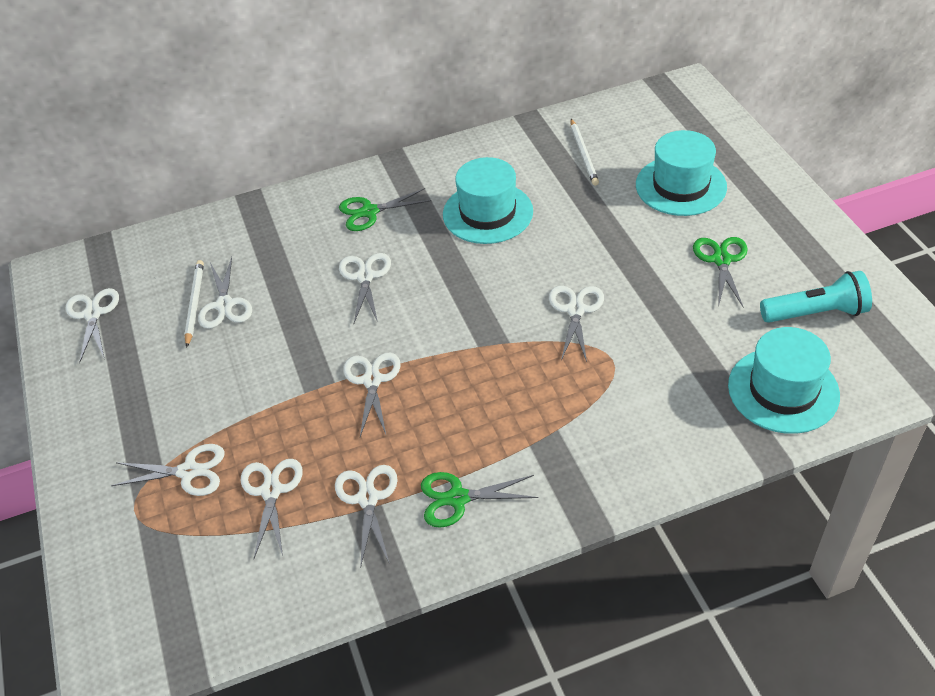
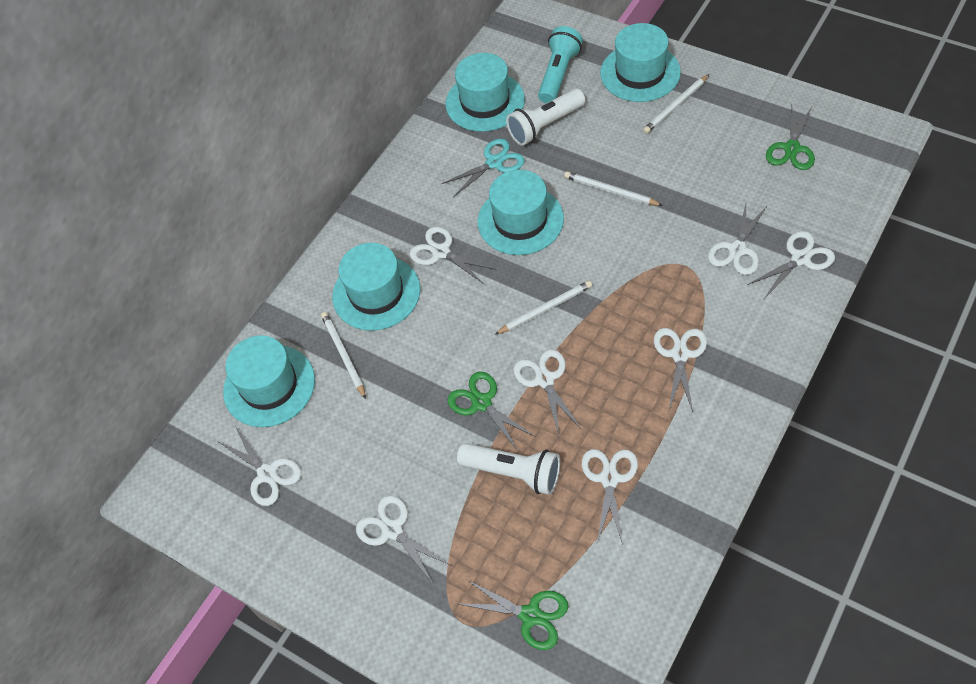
turquoise hat: [443,157,533,244] [636,130,727,216] [728,327,840,434] = 3 -> [223,335,315,427] [332,243,420,331] [445,53,525,132] [478,170,564,255] [600,23,681,102] = 5
turquoise scissors: none = 0 -> [442,139,525,197] = 1
white flashlight: none = 0 -> [457,443,560,495] [506,89,585,146] = 2
white pencil: [184,260,204,348] [571,119,599,186] = 2 -> [321,312,366,399] [494,281,592,335] [564,171,663,206] [643,74,709,134] = 4

